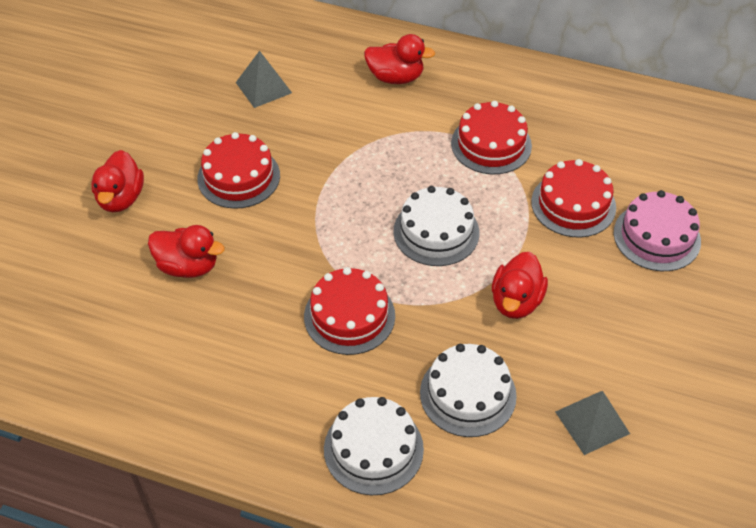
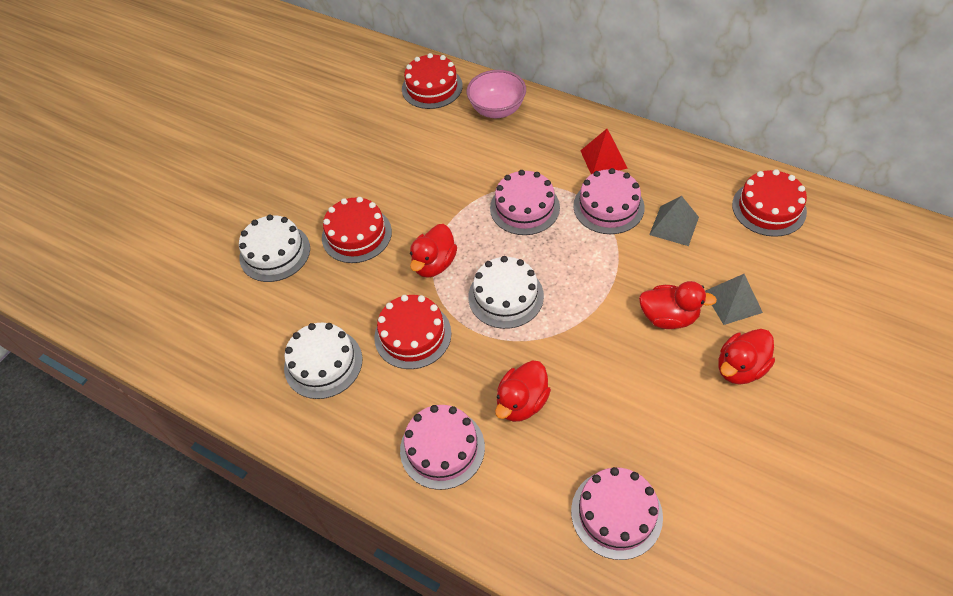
pink bowl: none = 0 -> [467,70,526,118] = 1
pink cake: [614,190,701,271] = 1 -> [400,405,485,490] [490,170,560,235] [571,467,663,560] [573,168,645,234] = 4
red pyramid: none = 0 -> [580,129,628,174] = 1

